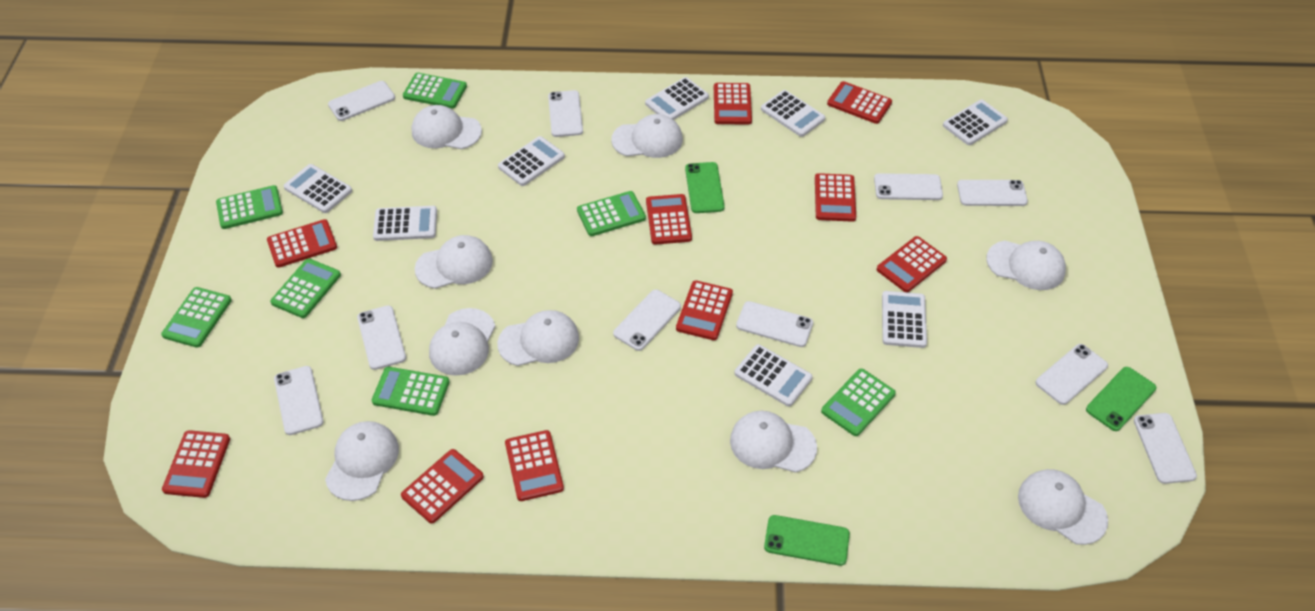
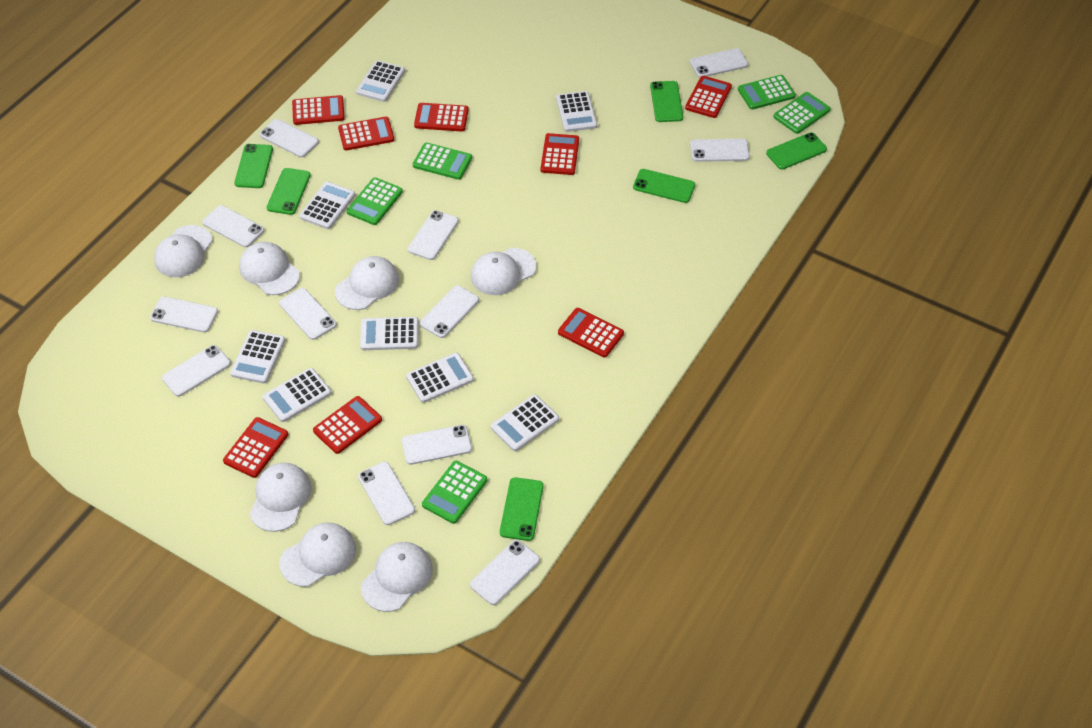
green calculator: [161,287,232,348] [216,185,283,229] [270,258,341,318] [372,367,450,416] [403,73,467,109] [577,191,646,236] [821,369,896,436] = 7 -> [347,178,403,225] [413,143,472,180] [422,461,487,524] [738,75,796,110] [774,92,831,134] = 5
green phone: [685,162,725,213] [764,515,850,566] [1086,367,1156,431] = 3 -> [234,144,273,188] [267,168,311,215] [500,477,544,541] [633,169,695,203] [650,81,683,122] [766,132,827,170] = 6
red calculator: [162,430,230,498] [267,219,337,268] [401,449,484,523] [505,430,564,501] [646,194,692,245] [676,280,733,340] [714,83,752,124] [815,173,856,222] [827,81,892,124] [877,236,947,292] = 10 -> [223,417,288,478] [292,95,345,125] [313,396,382,454] [338,117,394,150] [414,103,469,132] [541,133,579,175] [558,308,624,358] [685,76,732,118] = 8
white cap: [325,421,399,501] [412,105,482,149] [415,235,493,289] [429,308,495,376] [497,310,579,366] [611,114,683,158] [730,411,817,473] [986,241,1066,290] [1018,469,1108,545] = 9 -> [154,225,213,277] [239,242,300,295] [250,463,312,532] [279,523,356,587] [335,256,399,310] [361,542,433,612] [471,248,536,295] = 7
white phone: [274,366,324,435] [328,81,395,121] [357,305,406,370] [548,90,583,137] [613,290,681,351] [736,301,813,347] [874,173,943,200] [957,180,1028,206] [1035,344,1108,405] [1134,413,1197,484] = 10 -> [150,297,218,332] [162,345,231,397] [202,205,264,247] [260,119,319,157] [279,288,337,340] [358,462,415,525] [402,425,472,465] [408,210,459,260] [420,285,479,338] [470,540,540,605] [690,48,748,77] [690,139,750,162] = 12

